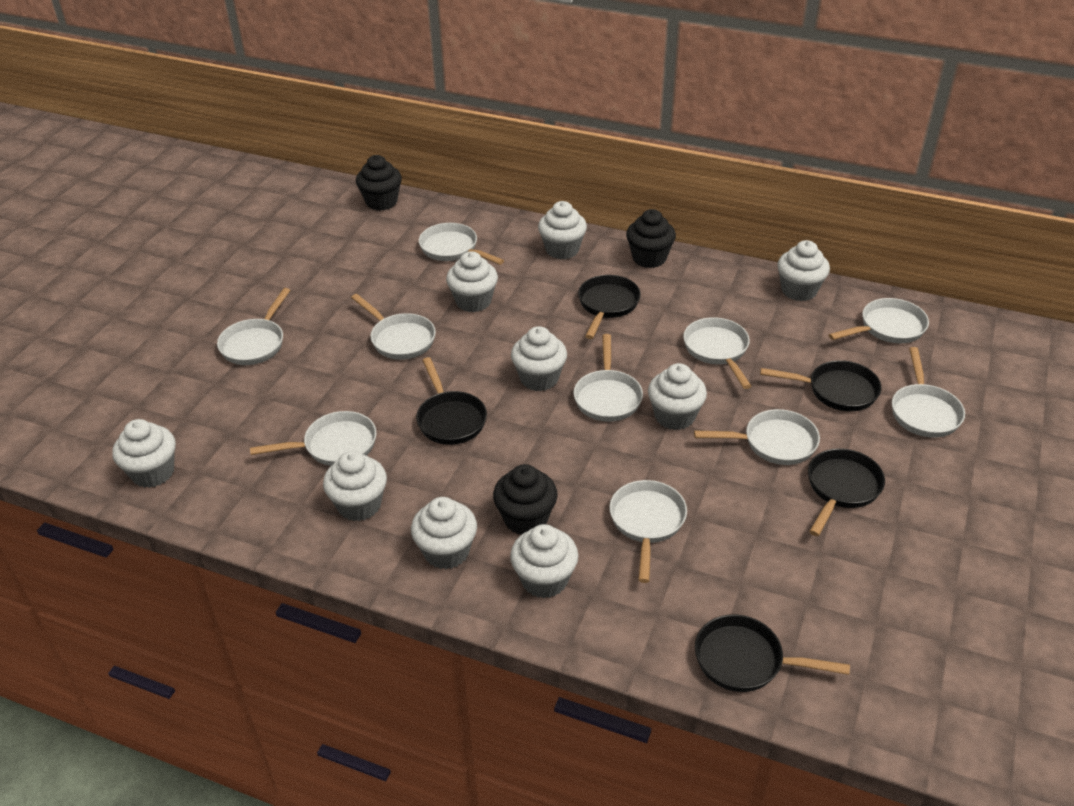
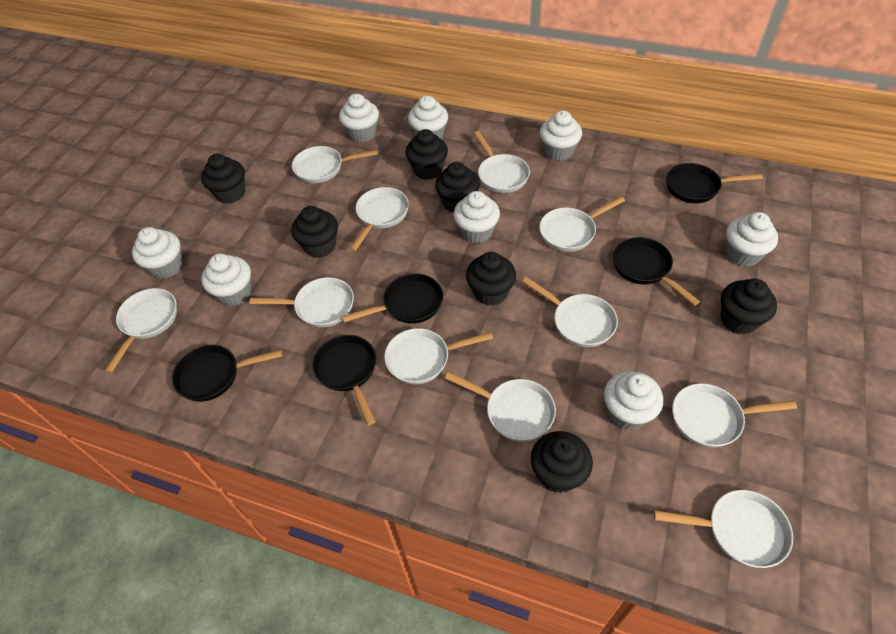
black cupcake: [356,155,402,211] [493,464,558,535] [626,209,676,268] = 3 -> [201,153,245,204] [291,206,338,258] [405,129,448,180] [435,162,480,213] [466,252,516,306] [531,431,593,493] [721,278,777,334] = 7
white cupcake: [113,419,176,488] [323,451,387,521] [411,497,477,569] [446,251,498,312] [510,524,578,598] [511,326,567,391] [538,201,587,259] [648,363,707,430] [777,240,830,301] = 9 -> [132,227,183,279] [201,253,251,306] [339,94,379,142] [408,96,448,139] [453,191,500,244] [540,110,582,161] [604,371,663,430] [726,212,778,267] = 8
white pan: [217,288,290,365] [250,411,377,466] [351,294,436,360] [419,223,504,265] [573,334,643,422] [609,480,687,583] [683,317,751,389] [694,409,820,465] [829,298,929,343] [892,347,965,438] = 10 -> [105,288,177,373] [249,277,354,328] [292,146,378,183] [350,187,409,252] [384,328,493,385] [445,372,556,442] [474,131,530,193] [522,277,618,347] [539,196,625,252] [654,490,793,568] [672,384,797,448] = 11

